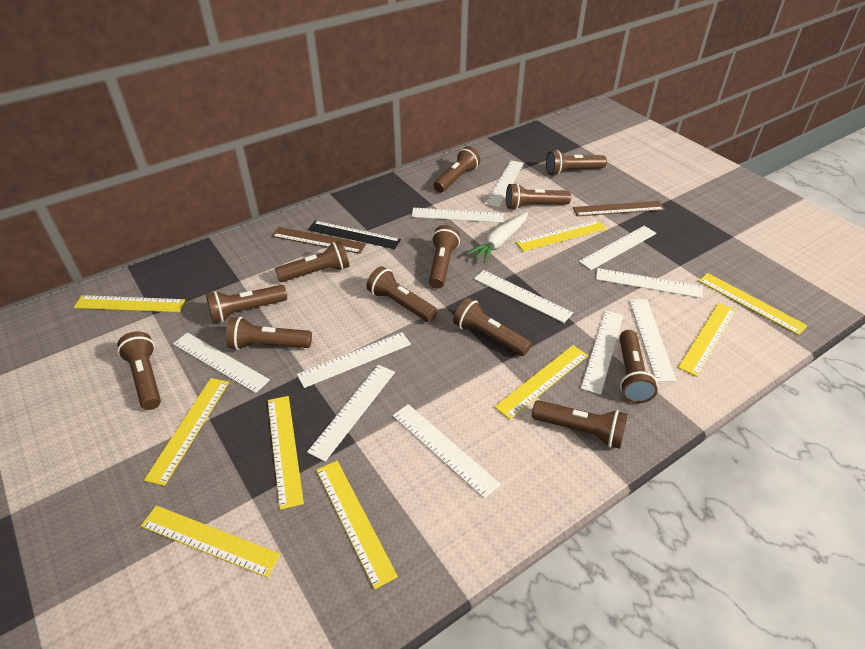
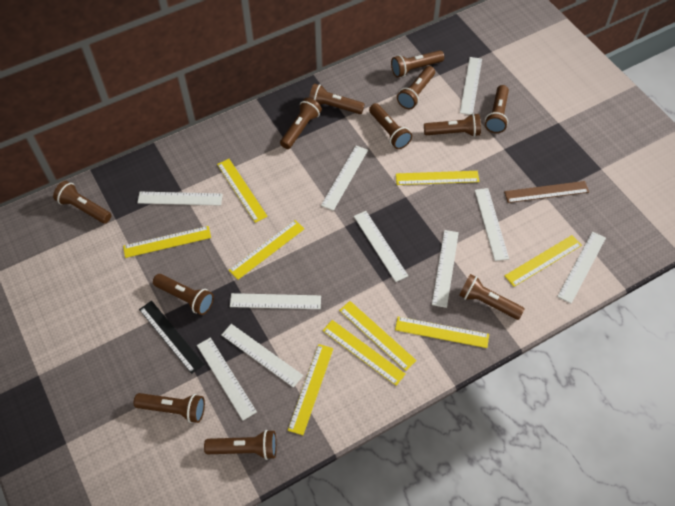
brown ruler: [272,227,366,254] [573,201,665,216] = 2 -> [504,181,589,203] = 1
white carrot: [467,212,528,263] = 1 -> none = 0
white ruler: [173,332,270,393] [297,332,411,388] [307,365,395,462] [392,404,500,499] [411,208,504,223] [474,270,573,323] [485,160,524,207] [579,226,656,270] [581,310,623,395] [596,268,703,298] [629,299,677,382] = 11 -> [137,192,223,206] [197,338,257,421] [221,324,303,388] [230,293,321,309] [321,145,368,211] [354,211,408,282] [432,230,459,308] [460,57,482,115] [475,188,509,261] [557,232,606,304] = 10

